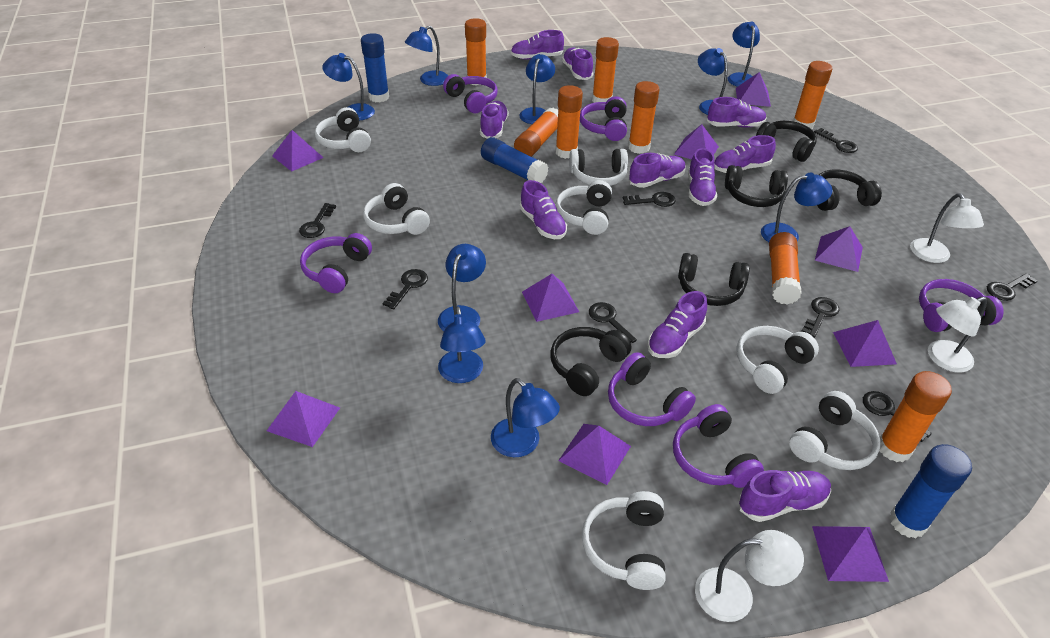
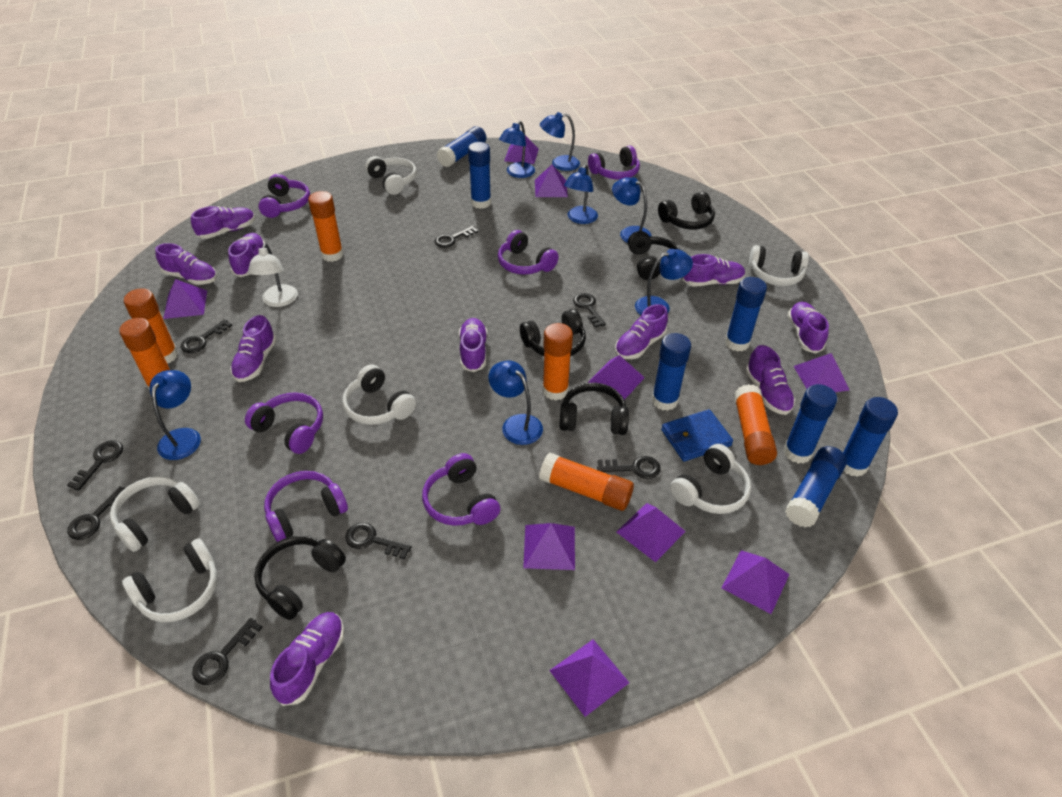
blue glue stick: [361,33,389,102] [481,137,548,183] [889,444,972,539] = 3 -> [437,126,486,167] [468,142,491,209] [652,333,691,411] [725,277,767,352] [783,384,837,464] [785,446,847,528] [843,397,898,477] = 7
blue lamp: [322,53,375,121] [405,26,448,86] [438,244,486,331] [438,306,486,383] [491,378,560,457] [519,54,555,124] [698,48,728,115] [727,22,760,87] [761,173,832,242] = 9 -> [149,370,201,460] [488,360,543,445] [499,121,535,178] [540,112,580,171] [564,164,598,224] [612,177,652,243] [635,249,693,315] = 7
blue wallet: none = 0 -> [661,409,733,461] = 1
orange glue stick: [465,18,487,86] [514,107,558,157] [555,85,583,159] [592,37,619,103] [628,81,660,154] [769,232,802,304] [793,61,832,129] [879,371,952,462] = 8 -> [119,318,170,391] [124,288,178,363] [308,191,343,262] [539,453,634,511] [542,323,573,400] [734,384,777,465] = 6
white headphones: [315,107,371,152] [363,183,430,235] [556,180,612,235] [569,149,628,186] [582,491,666,590] [736,326,819,394] [789,391,880,470] = 7 -> [110,476,200,552] [122,538,217,622] [342,364,416,425] [365,156,417,195] [670,444,751,514] [749,245,809,286] = 6
white lamp: [695,530,804,622] [910,193,984,263] [928,297,987,373] = 3 -> [248,243,298,307] = 1

